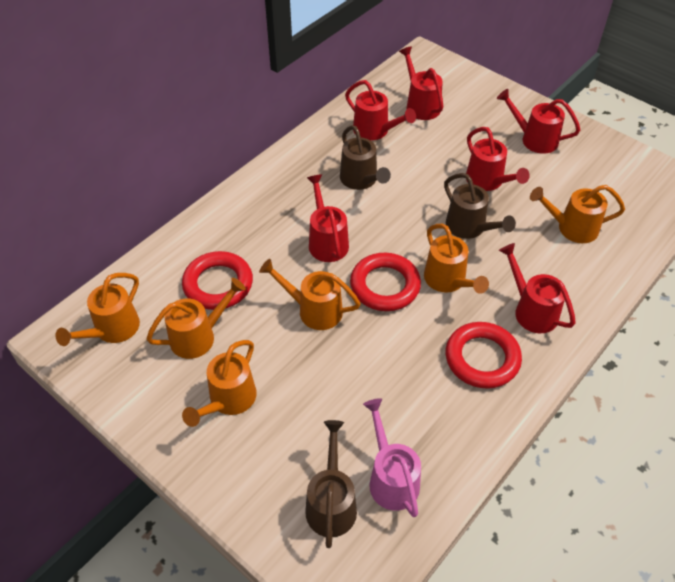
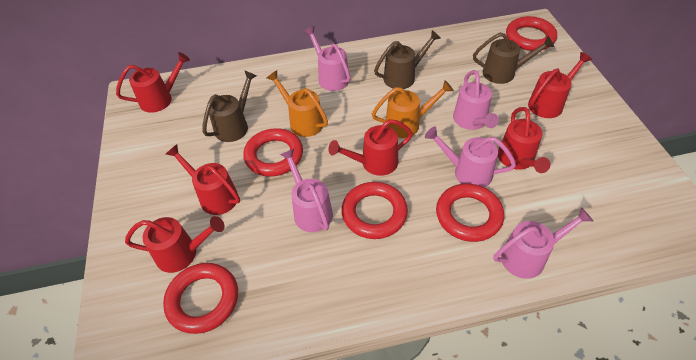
orange watering can: [55,273,140,346] [147,278,246,359] [182,340,257,427] [259,259,361,330] [424,224,489,294] [530,185,625,243] = 6 -> [267,70,328,137] [372,80,454,138] = 2
pink watering can: [363,398,421,517] = 1 -> [280,149,333,232] [304,26,350,91] [425,126,516,187] [453,70,499,130] [493,207,593,279] = 5
red ring: [182,251,253,310] [350,253,421,311] [445,322,522,389] = 3 -> [163,263,238,334] [243,128,303,177] [341,182,408,239] [436,184,504,242] [506,16,557,51] = 5

